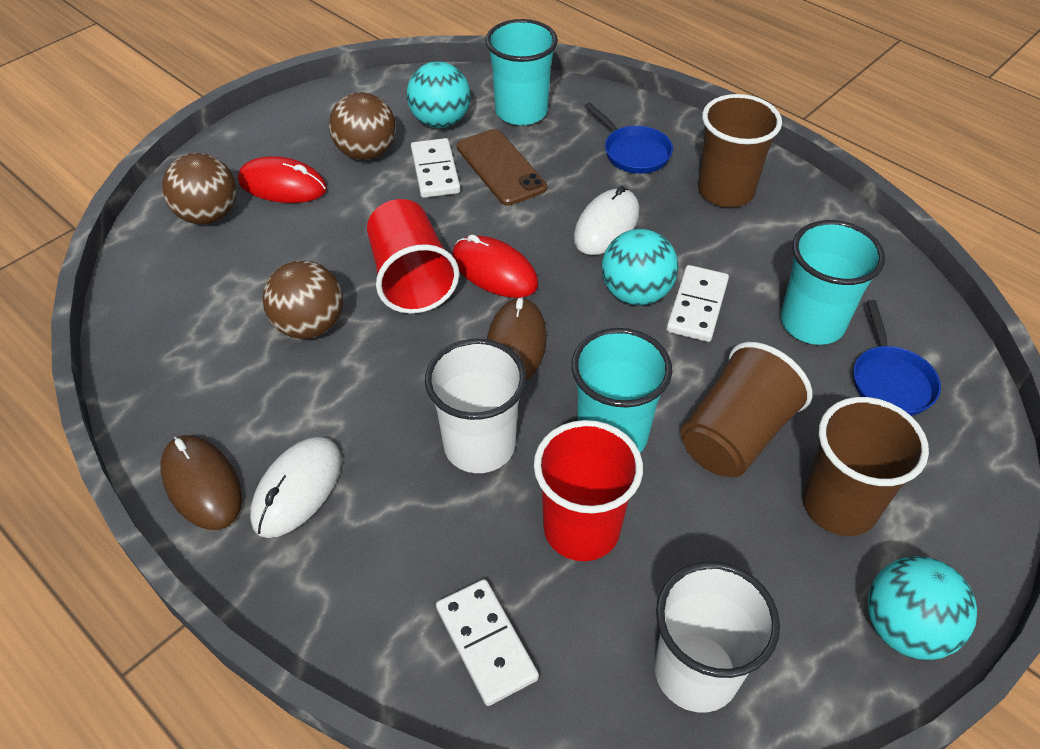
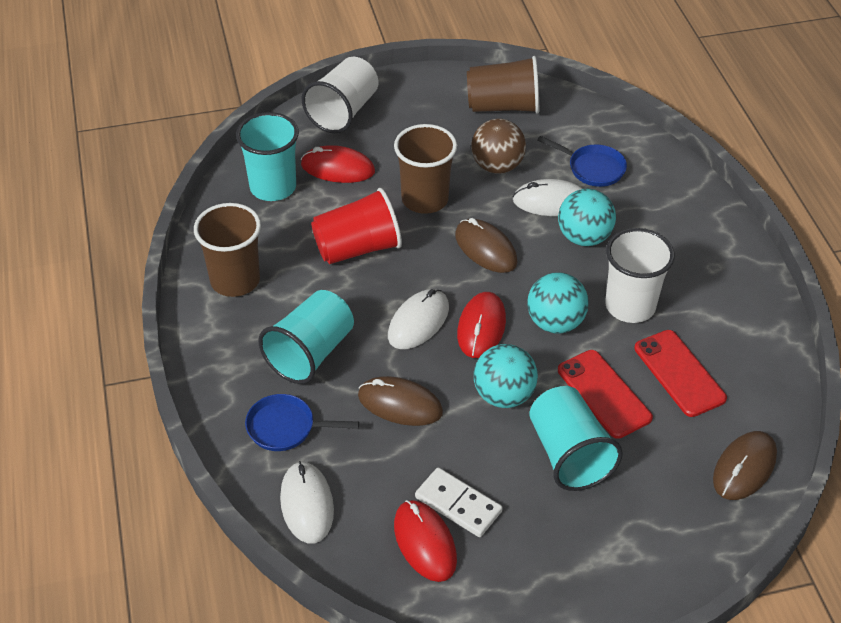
brown ball: [162,153,237,225] [263,260,343,339] [329,92,396,160] = 3 -> [471,119,526,174] = 1
brown mouse: [160,435,242,530] [487,297,547,380] = 2 -> [358,376,443,426] [455,218,518,273] [713,431,777,500] = 3
brown phone: [457,129,547,206] = 1 -> none = 0
red cup: [367,199,459,314] [534,420,643,561] = 2 -> [311,188,402,264] = 1
red mouse: [238,156,327,203] [452,235,538,298] = 2 -> [301,145,375,183] [394,500,457,582] [457,292,506,358] = 3
red phone: none = 0 -> [558,350,653,439] [634,330,727,417] = 2
white domino: [411,138,460,198] [436,579,539,706] [666,265,729,342] = 3 -> [415,467,502,537] = 1
white mouse: [250,437,341,538] [574,186,640,255] = 2 -> [280,461,334,544] [388,289,449,349] [513,179,583,216] = 3

